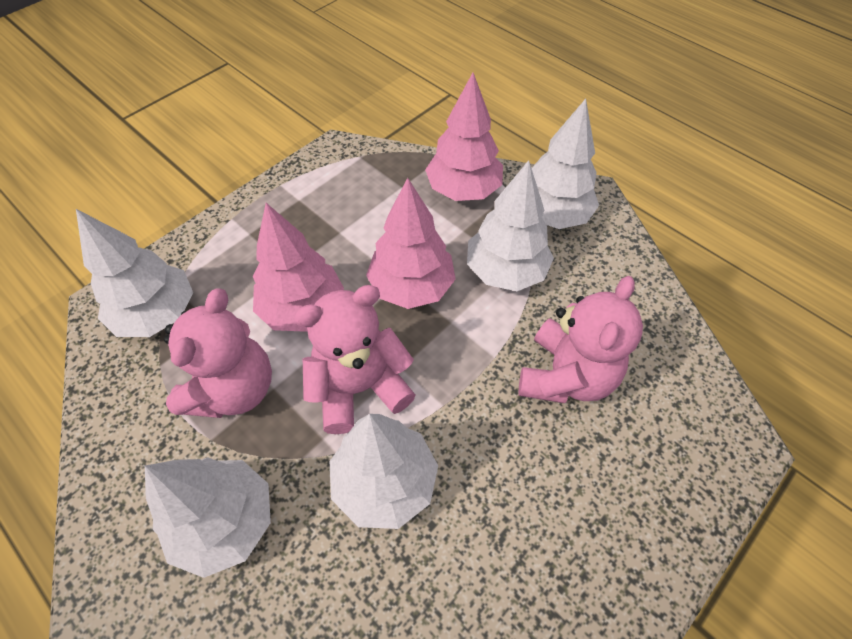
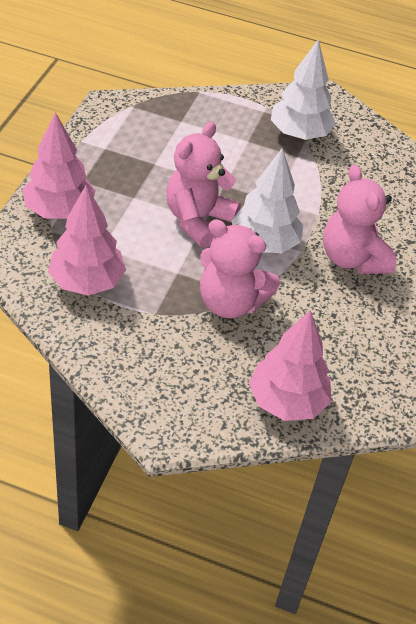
white tree: [76,209,193,337] [145,457,271,578] [329,414,438,529] [467,160,554,291] [532,99,599,229] = 5 -> [231,148,304,253] [271,39,336,140] = 2

